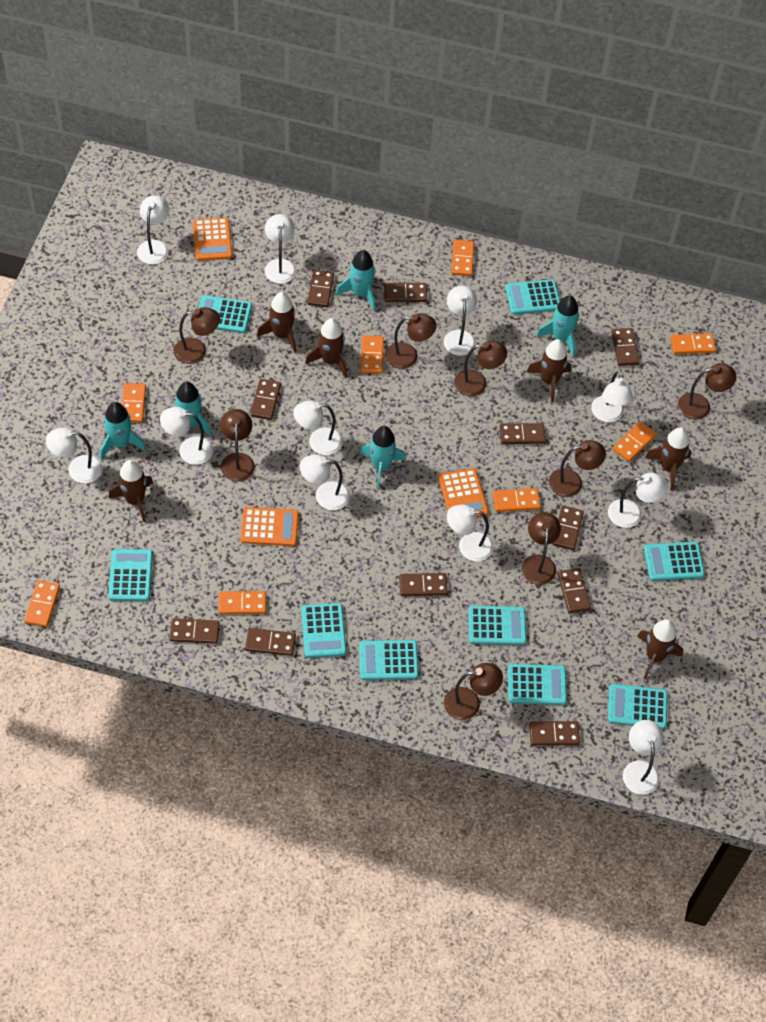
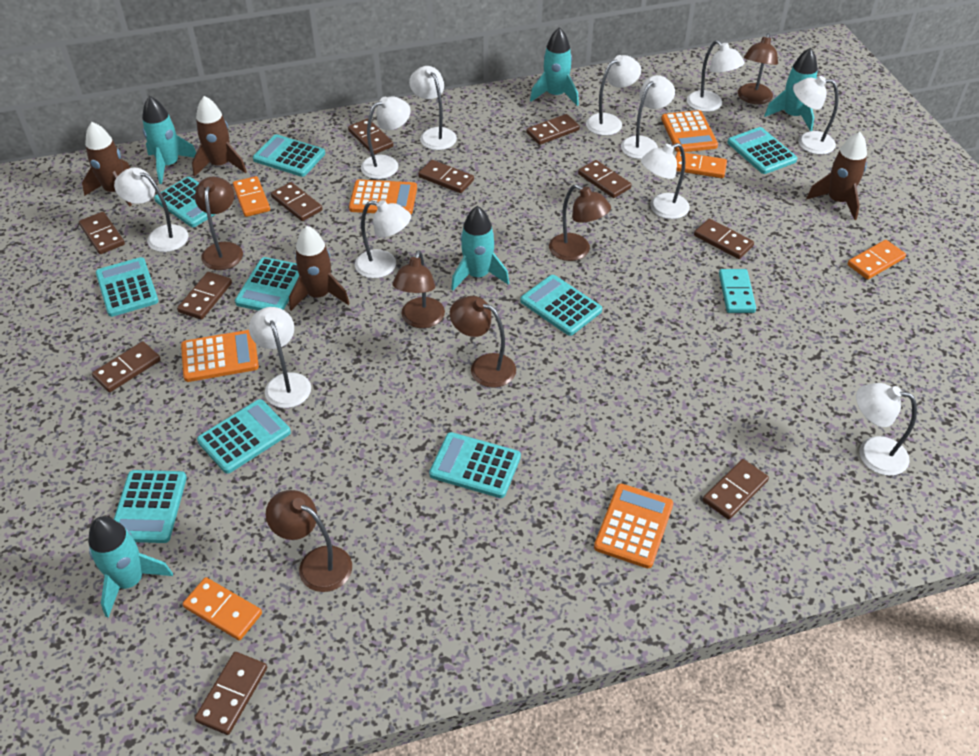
brown lamp: [173,307,220,364] [220,409,255,481] [385,313,437,369] [444,663,503,720] [454,341,507,397] [522,512,561,585] [549,440,606,497] [678,363,737,420] = 8 -> [195,177,243,270] [266,490,352,592] [392,250,445,328] [450,296,516,388] [549,184,611,261] [738,33,778,104] = 6
brown rocket: [108,460,153,522] [257,292,297,353] [305,318,347,378] [527,339,571,403] [637,619,683,680] [645,427,691,490] = 6 -> [82,122,132,207] [192,96,247,177] [289,226,350,311] [806,132,867,220] = 4
orange calculator: [193,217,232,261] [241,507,299,546] [438,468,489,517] = 3 -> [181,330,259,382] [349,180,417,214] [594,484,673,568] [661,110,718,152] = 4
orange domino: [24,580,60,627] [122,383,146,423] [218,591,266,614] [361,335,384,374] [451,240,474,276] [493,488,541,512] [613,421,657,462] [670,333,716,354] = 8 -> [183,577,262,640] [233,176,270,217] [675,152,727,178] [848,240,906,280] = 4
turquoise domino: none = 0 -> [719,269,756,313] = 1

